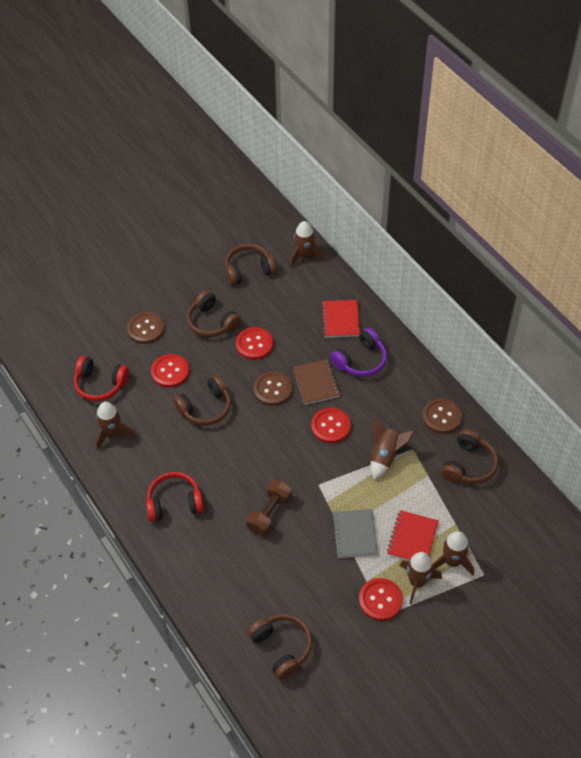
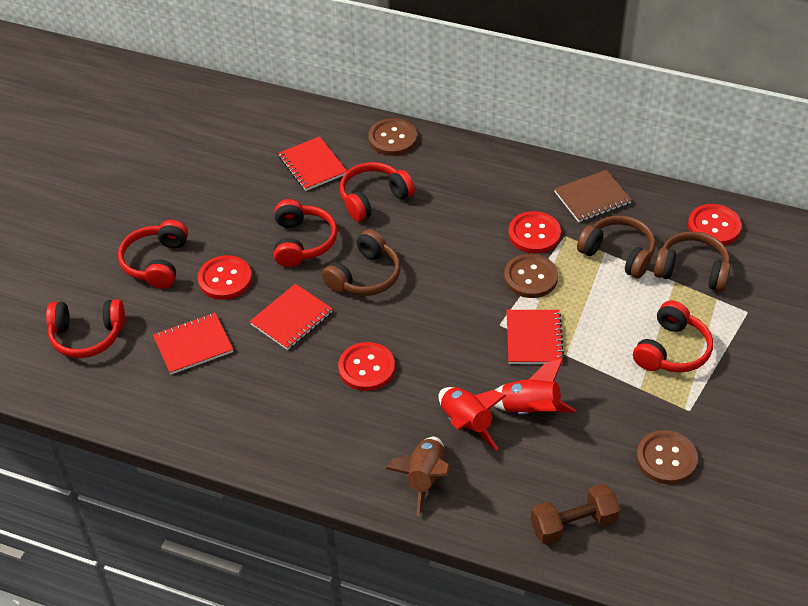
brown headphones: [173,375,231,426] [187,290,241,337] [225,244,276,285] [247,614,312,680] [441,429,498,484] = 5 -> [322,229,400,296] [577,215,656,279] [654,231,731,292] = 3
brown rocket: [96,402,135,450] [290,221,325,267] [371,416,414,480] [400,552,442,605] [432,531,474,576] = 5 -> [386,437,450,516] = 1
grey notebook: [332,509,378,558] = 1 -> none = 0
purple headphones: [331,328,387,377] = 1 -> none = 0
red headphones: [74,356,129,401] [146,472,204,522] = 2 -> [46,299,125,358] [118,220,188,289] [274,199,337,267] [339,162,415,222] [633,300,713,373] = 5
red notebook: [321,300,360,337] [387,510,439,561] = 2 -> [153,313,233,375] [250,284,333,350] [278,136,347,191] [506,310,564,364] = 4
red rocket: none = 0 -> [438,387,507,451] [494,359,576,415] = 2

